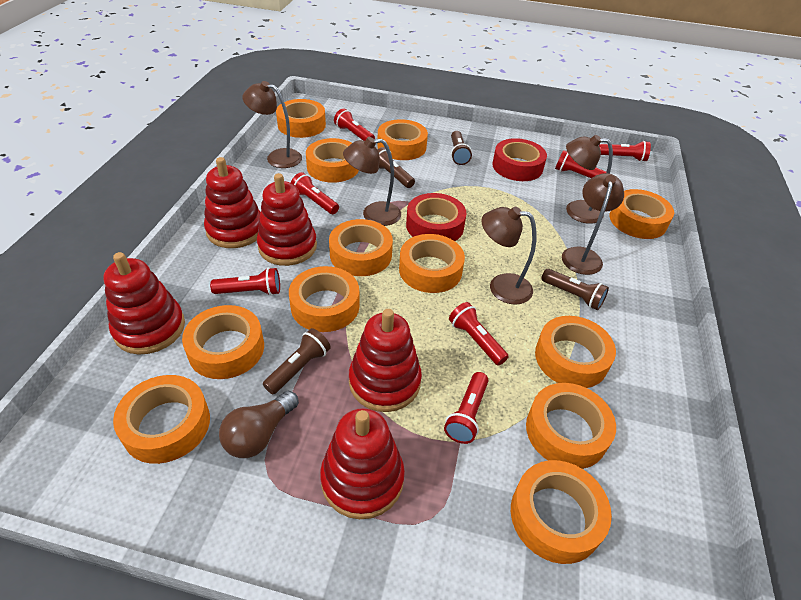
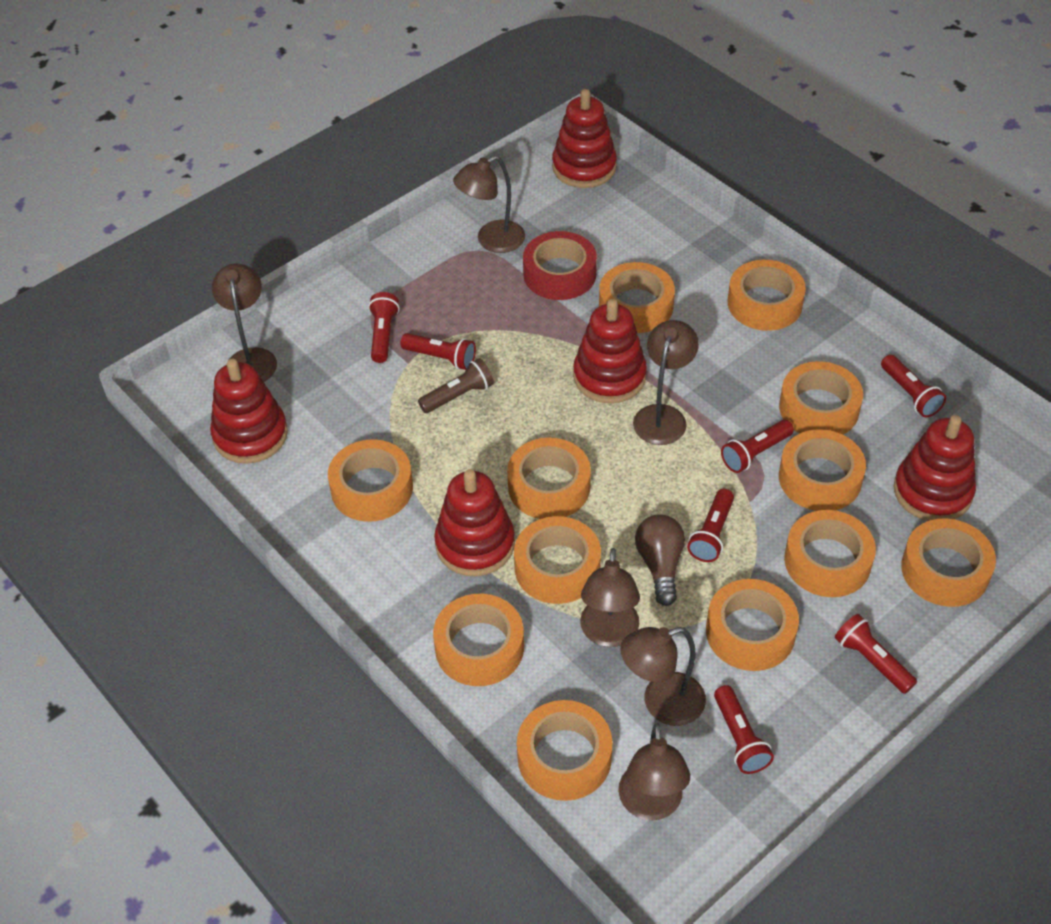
brown flashlight: [263,328,331,394] [377,147,415,188] [451,131,472,165] [541,269,609,310] = 4 -> [418,358,494,413] = 1
brown lamp: [242,81,302,168] [343,137,401,226] [481,207,536,305] [562,173,624,275] [566,135,613,224] = 5 -> [212,264,277,382] [453,155,525,253] [580,548,640,647] [618,723,690,820] [620,627,706,726] [633,320,699,445] = 6
red tape: [406,193,466,241] [492,138,547,181] = 2 -> [523,231,597,300] = 1

